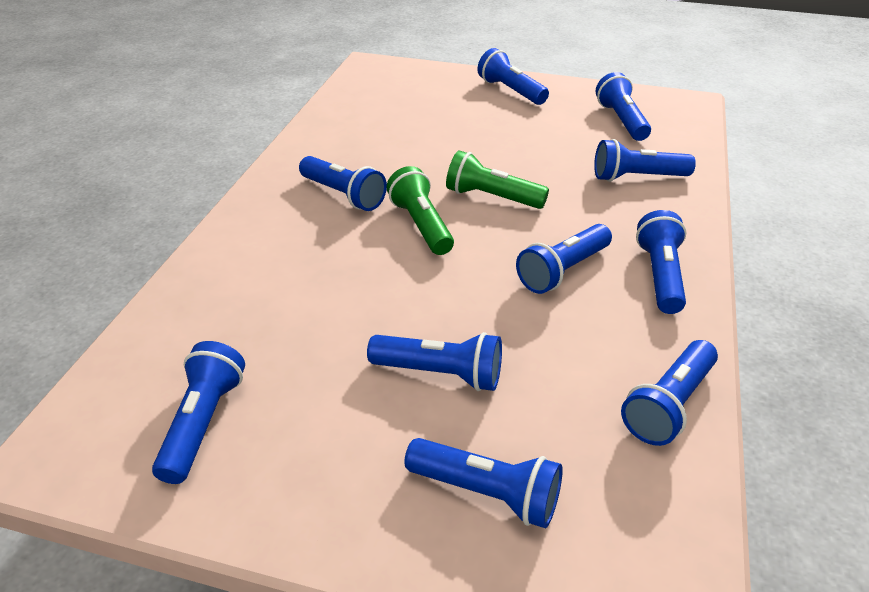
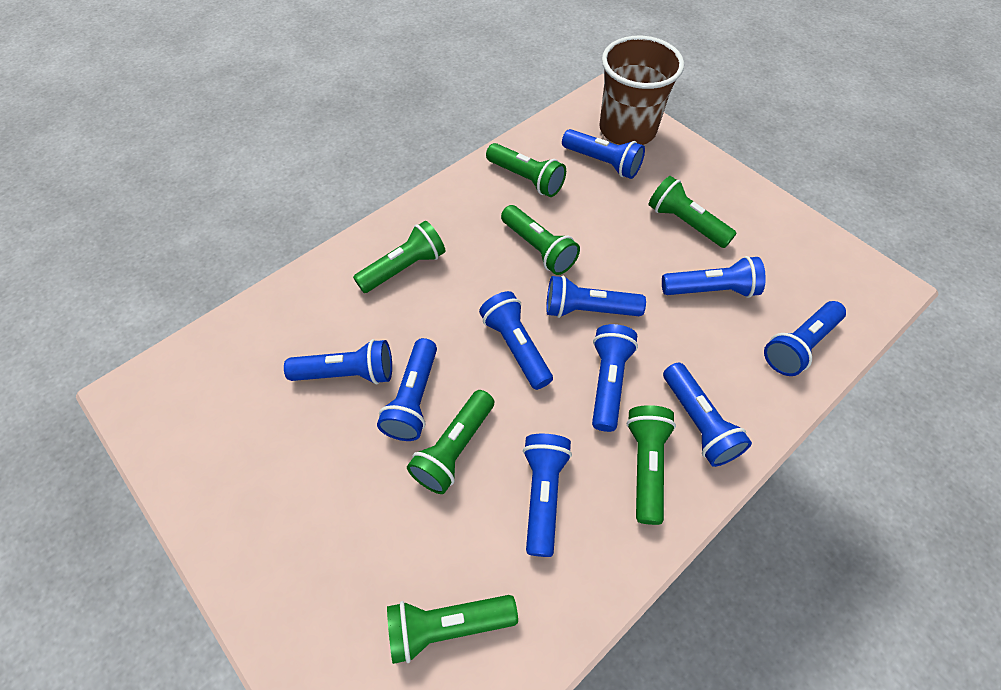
brown cup: none = 0 -> [599,36,684,145] = 1
green flashlight: [387,166,454,255] [446,150,549,209] = 2 -> [353,221,445,293] [387,595,518,664] [407,390,494,494] [486,143,566,197] [501,205,580,275] [627,405,676,525] [649,176,737,248] = 7

